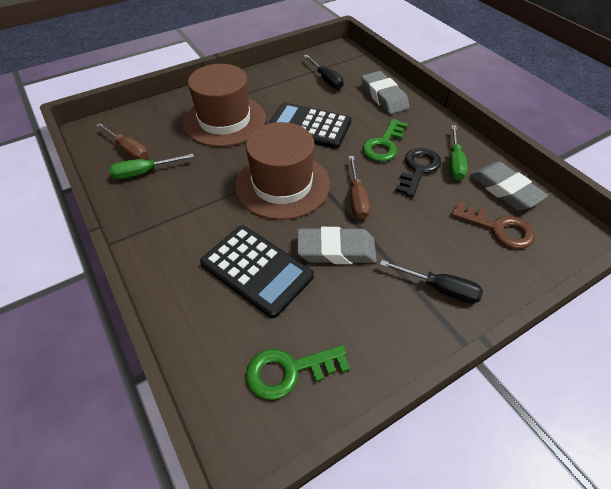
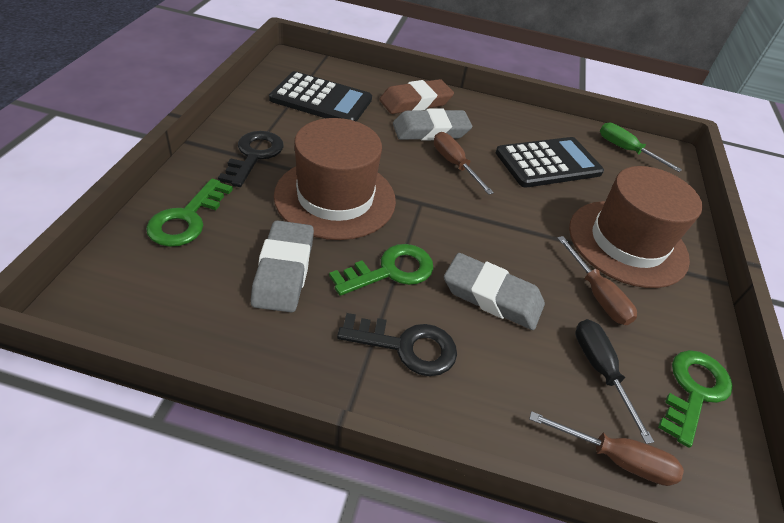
black key: [395,148,441,197] = 1 -> [218,131,284,187] [337,313,457,376] = 2
black screwdriver: [303,55,343,89] [380,260,483,303] = 2 -> [575,319,654,444] = 1
brown eraser: none = 0 -> [379,79,454,114] = 1
brown key: [451,201,535,249] = 1 -> none = 0
brown screwdriver: [96,123,148,160] [349,156,370,219] = 2 -> [434,132,494,195] [529,411,684,486] [558,236,637,325] = 3
green key: [246,345,350,400] [362,119,408,162] = 2 -> [146,178,233,247] [329,244,434,296] [658,350,733,448] = 3
green screwdriver: [109,154,194,179] [449,125,468,180] = 2 -> [600,123,682,172] = 1

